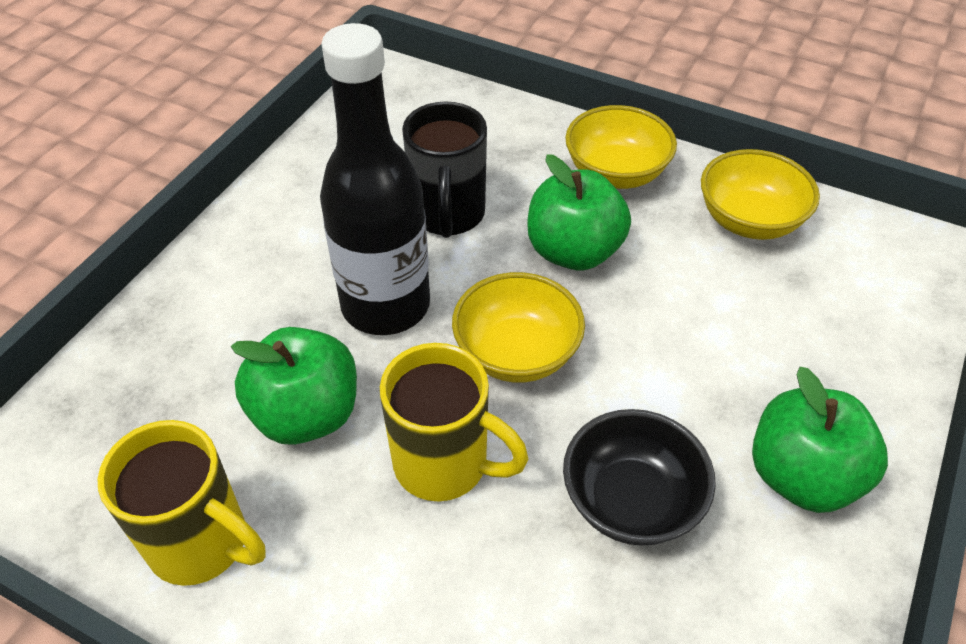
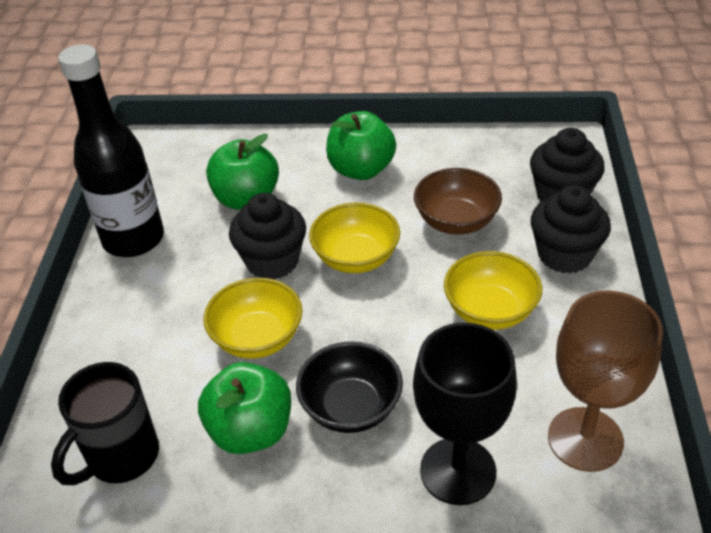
black cupcake: none = 0 -> [229,193,306,279] [530,128,605,202] [531,185,611,274] = 3
black goblet: none = 0 -> [413,322,517,505] = 1
brown bowl: none = 0 -> [414,168,502,234] = 1
brown goblet: none = 0 -> [548,291,663,472] = 1
yellow mug: [98,420,266,586] [380,343,529,502] = 2 -> none = 0

